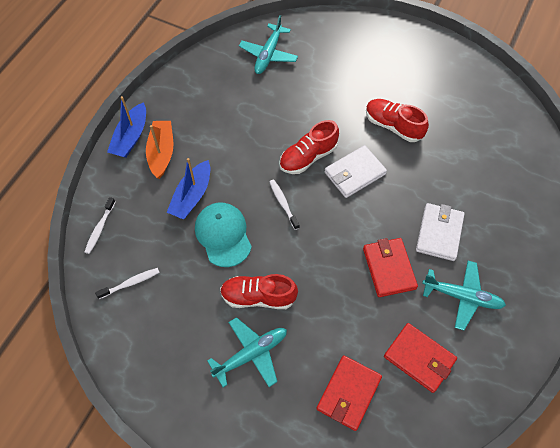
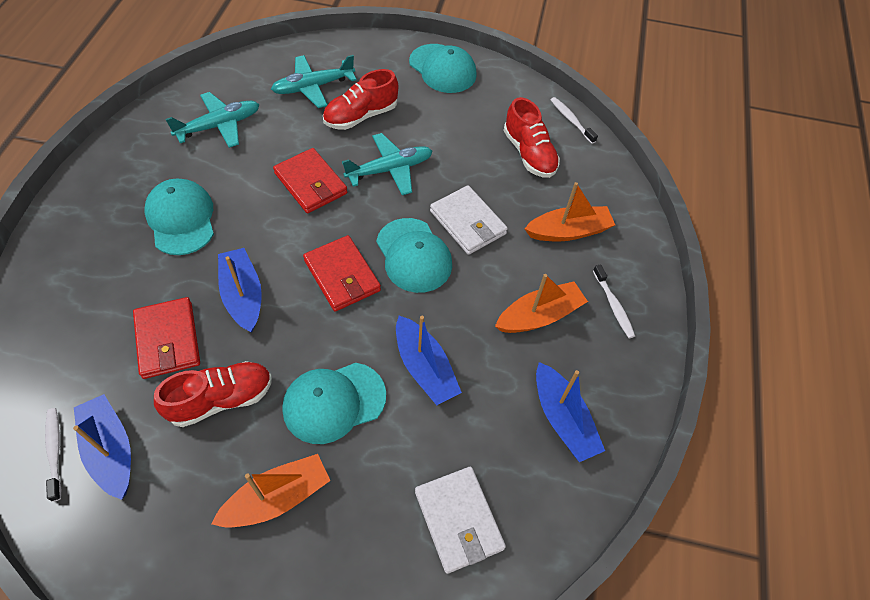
blue boat: [107,96,146,158] [167,158,210,219] = 2 -> [73,394,131,500] [218,248,262,332] [396,316,462,405] [536,362,605,462] = 4
orange boat: [146,121,173,179] = 1 -> [211,454,330,528] [495,274,588,333] [524,182,615,241] = 3
turquoise cap: [195,203,252,267] = 1 -> [144,178,214,255] [282,363,386,444] [376,218,452,293] [409,44,477,93] = 4

